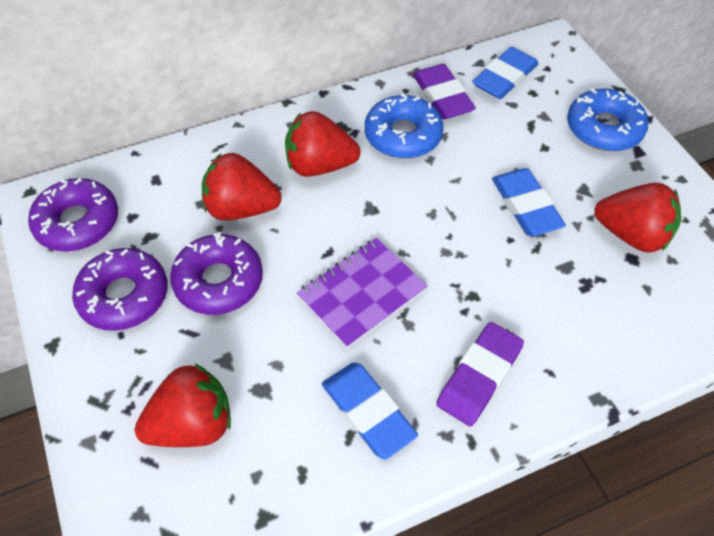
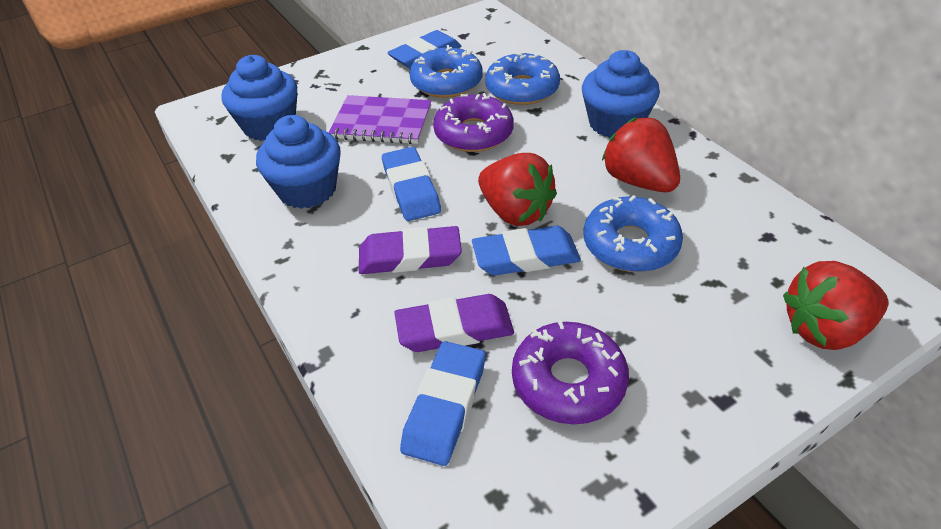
blue cupcake: none = 0 -> [222,55,298,141] [256,115,341,209] [582,50,660,138] = 3
blue donut: [365,93,444,159] [567,88,649,152] = 2 -> [410,45,483,98] [485,52,560,105] [583,195,683,272] = 3
blue eraser: [322,362,418,459] [472,47,539,99] [492,168,566,236] = 3 -> [382,147,441,221] [387,30,461,68] [400,341,485,466] [472,226,581,276] = 4
purple donut: [28,178,118,252] [72,248,168,331] [170,232,263,315] = 3 -> [433,93,514,152] [512,320,629,424] = 2
red strawberry: [135,363,231,447] [202,153,282,220] [285,111,361,177] [594,183,681,253] = 4 -> [478,153,557,226] [602,117,680,192] [783,261,888,350] = 3

